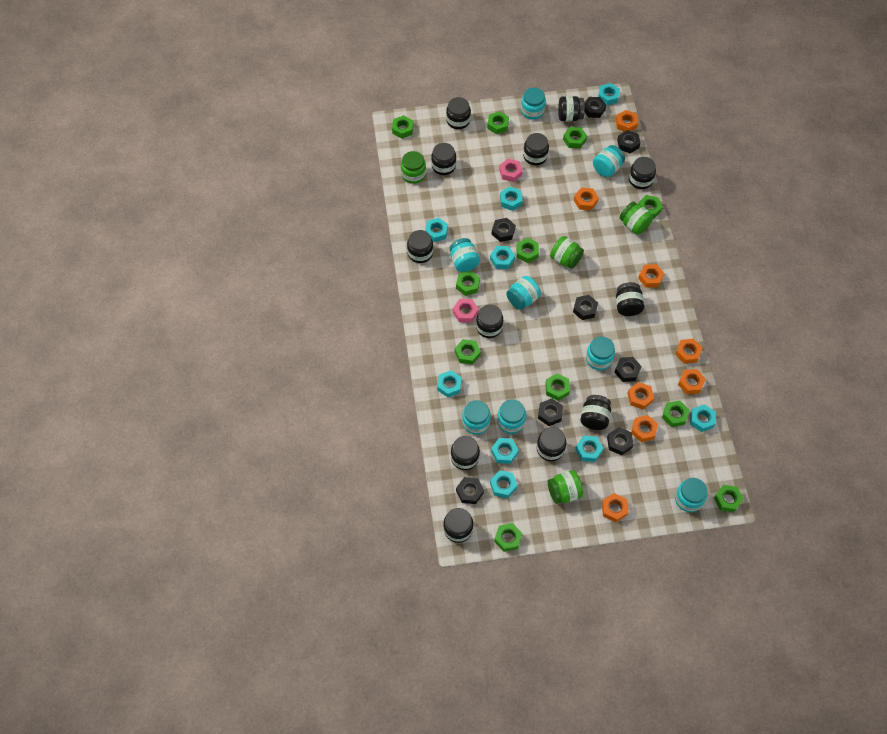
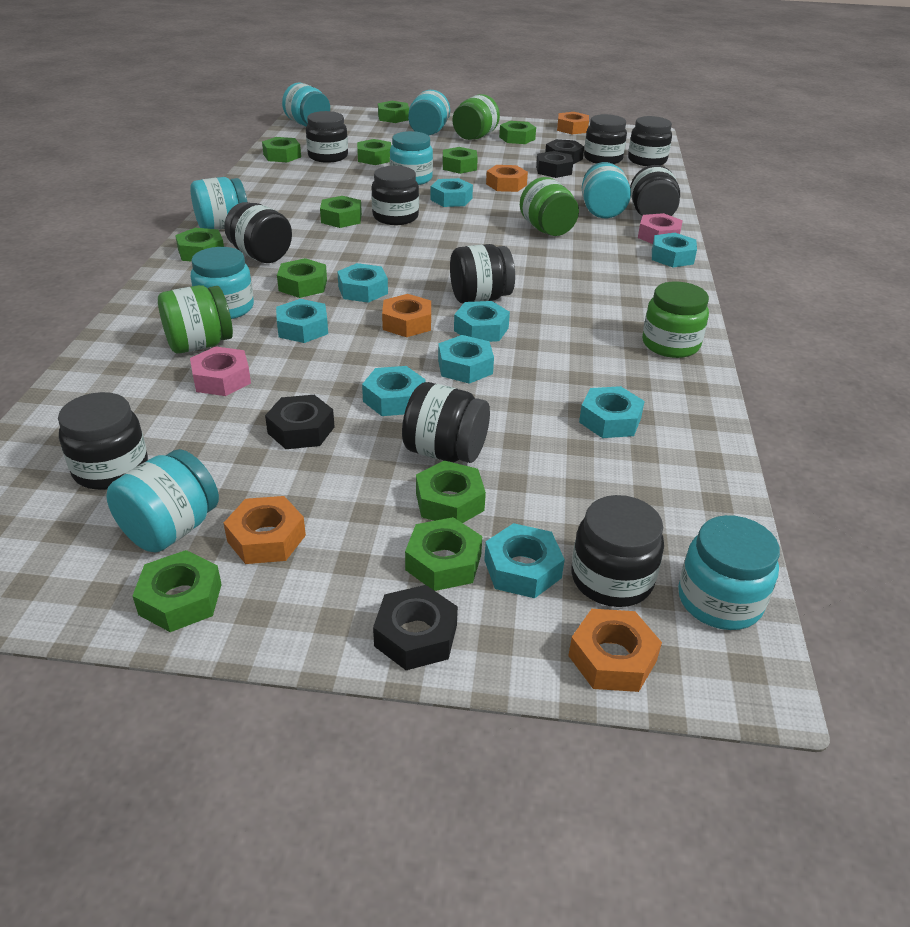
black jar: [407,230,433,263] [431,143,456,175] [443,508,473,543] [446,97,471,129] [451,436,480,470] [476,305,503,338] [523,133,549,165] [537,427,566,461] [558,96,585,121] [580,395,611,430] [616,282,644,316] [629,157,656,189] = 12 -> [58,392,148,490] [224,202,292,263] [306,111,348,163] [371,166,419,225] [402,382,490,463] [450,244,515,304] [572,495,664,607] [584,114,627,164] [628,116,672,166] [630,165,680,216] = 10
black nut: [456,477,484,504] [492,218,516,242] [538,399,563,426] [573,295,598,320] [584,97,606,118] [607,427,634,455] [614,357,642,382] [617,130,641,153] = 8 -> [265,395,335,449] [373,585,458,670] [536,151,573,178] [545,139,584,164] = 4
orange nut: [574,188,599,210] [602,493,629,522] [616,110,638,132] [627,382,654,409] [631,415,658,442] [638,264,665,288] [675,339,702,364] [678,369,706,394] = 8 -> [224,496,306,564] [382,294,431,337] [486,165,528,192] [557,112,589,135] [568,609,662,692] = 5

